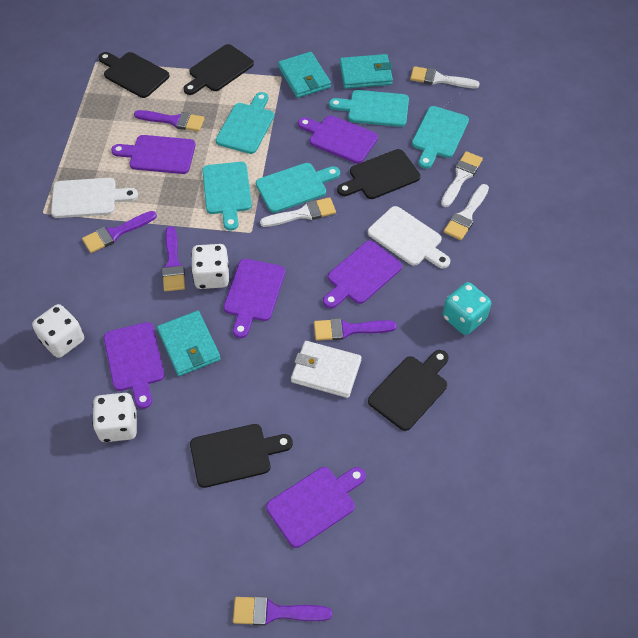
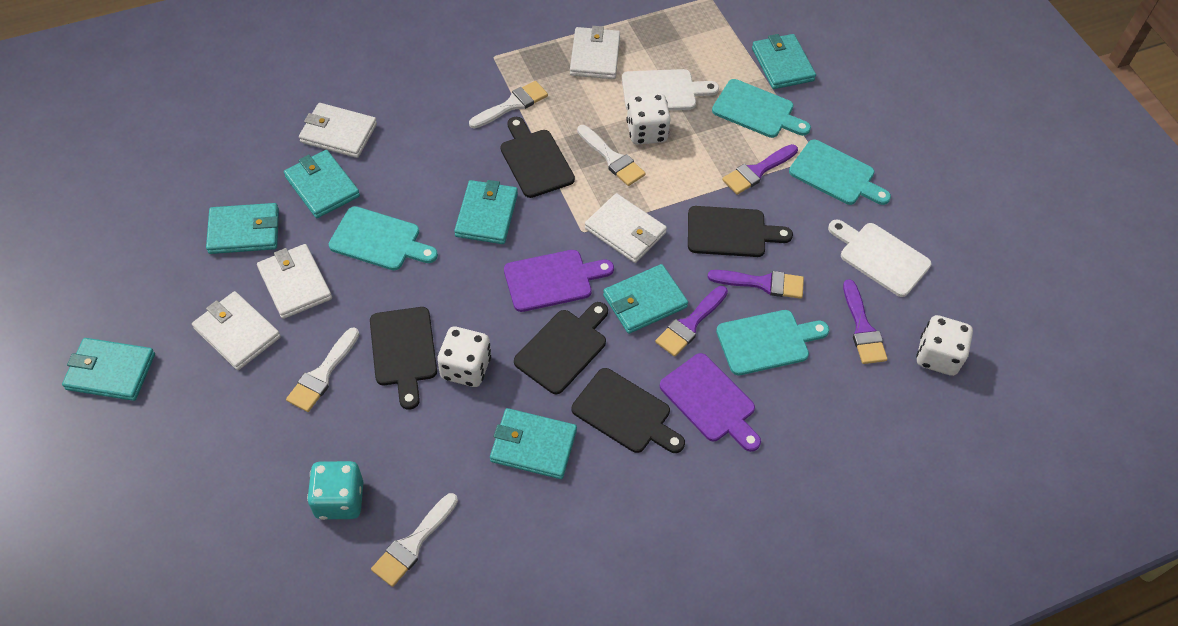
purple brush: [82,211,157,253] [134,110,205,131] [162,226,185,292] [233,596,332,626] [314,318,397,341] = 5 -> [655,286,728,357] [708,270,804,299] [722,144,798,194] [843,279,888,364] = 4
purple cutting board: [104,322,165,409] [111,135,196,174] [224,259,285,338] [266,467,366,548] [298,115,378,164] [323,241,402,309] = 6 -> [504,250,614,312] [660,353,761,452] = 2
turquoise cutting board: [202,162,252,231] [216,92,274,154] [256,163,340,213] [329,90,409,127] [412,106,469,169] = 5 -> [329,206,438,270] [712,79,811,138] [716,310,829,375] [789,140,891,205] = 4
turquoise wallet: [157,311,221,376] [278,52,331,98] [340,54,393,89] = 3 -> [62,338,155,401] [206,203,279,254] [284,150,360,218] [454,180,518,244] [490,408,577,479] [603,264,688,334] [752,34,816,89] = 7
white wallet: [291,341,362,398] = 1 -> [192,291,281,370] [257,244,332,319] [299,103,377,158] [570,26,620,79] [585,193,667,263] = 5

